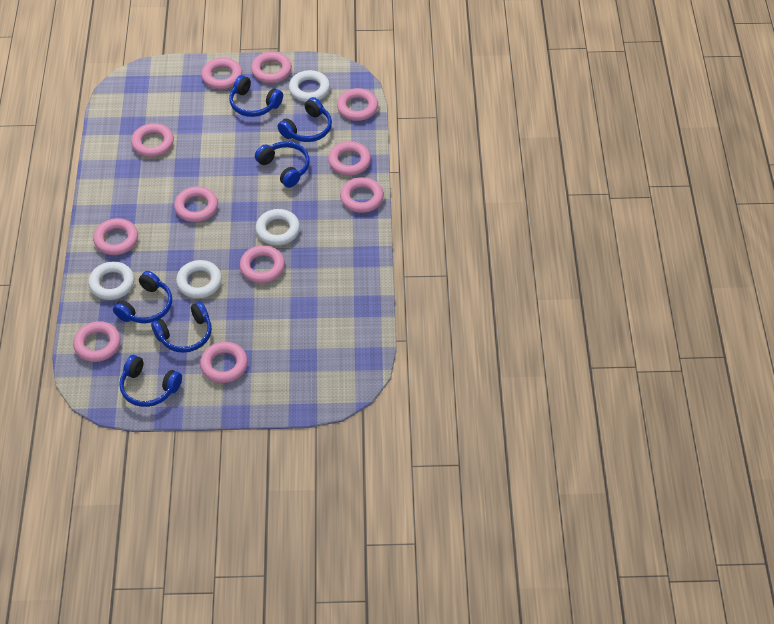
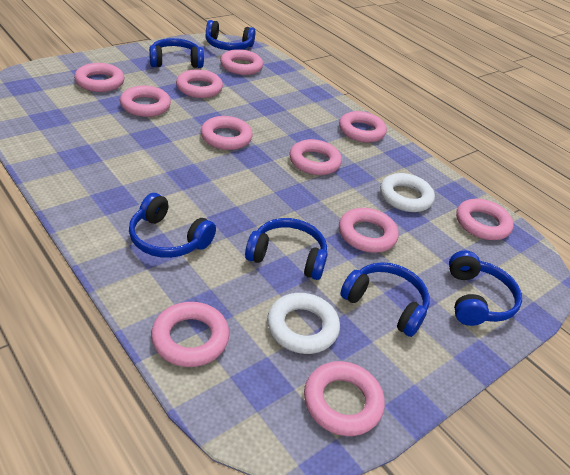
white ring: [88,262,134,300] [176,260,222,299] [256,209,300,246] [289,70,330,102] = 4 -> [267,293,340,354] [380,173,435,212] = 2

